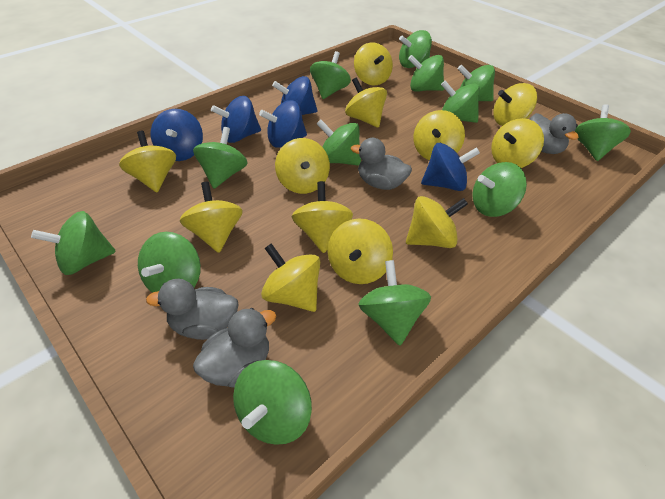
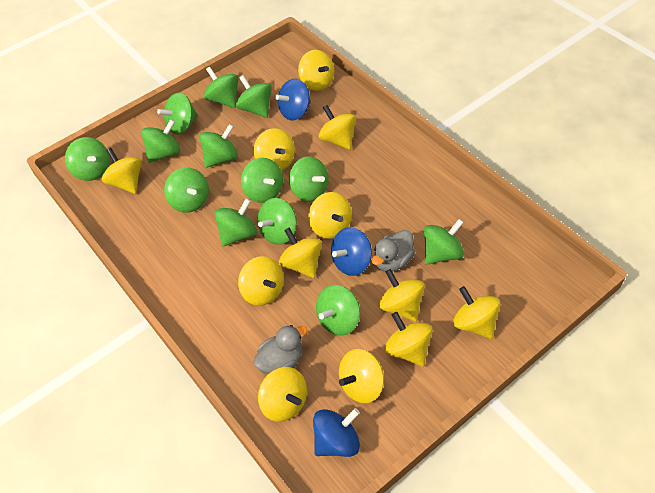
blue spinning top: [151,109,203,161] [211,96,261,143] [259,100,307,148] [272,76,317,115] [421,143,480,191] = 5 -> [275,79,311,120] [313,408,360,457] [331,227,372,276] = 3
grey duck: [146,279,238,340] [193,308,276,387] [351,138,412,190] [530,113,579,154] = 4 -> [253,325,308,375] [372,230,415,272] = 2

